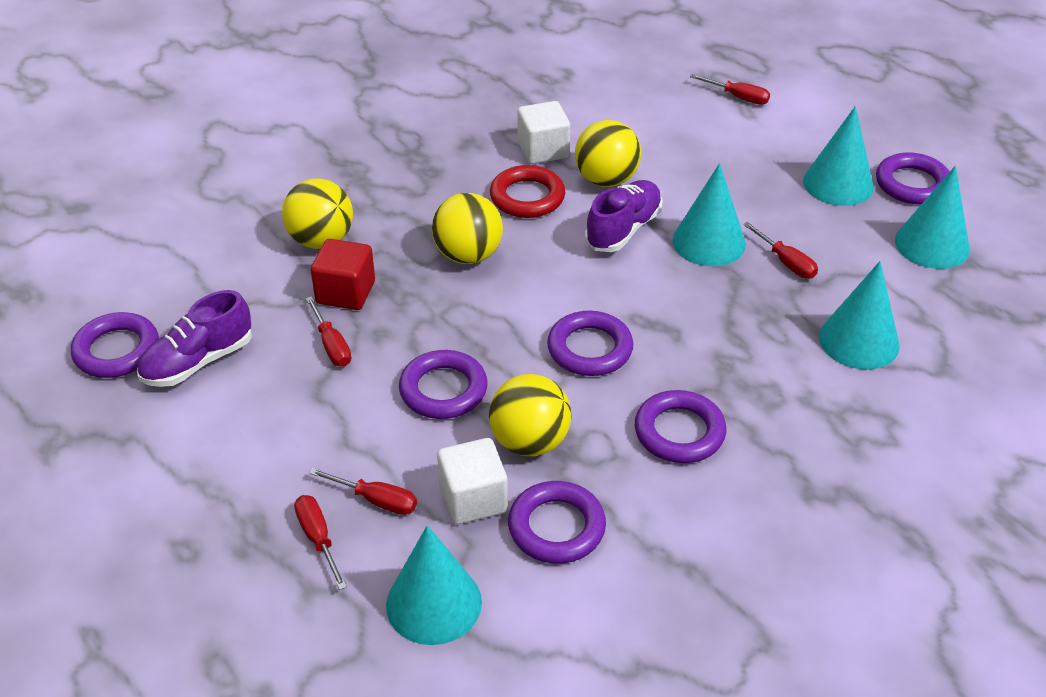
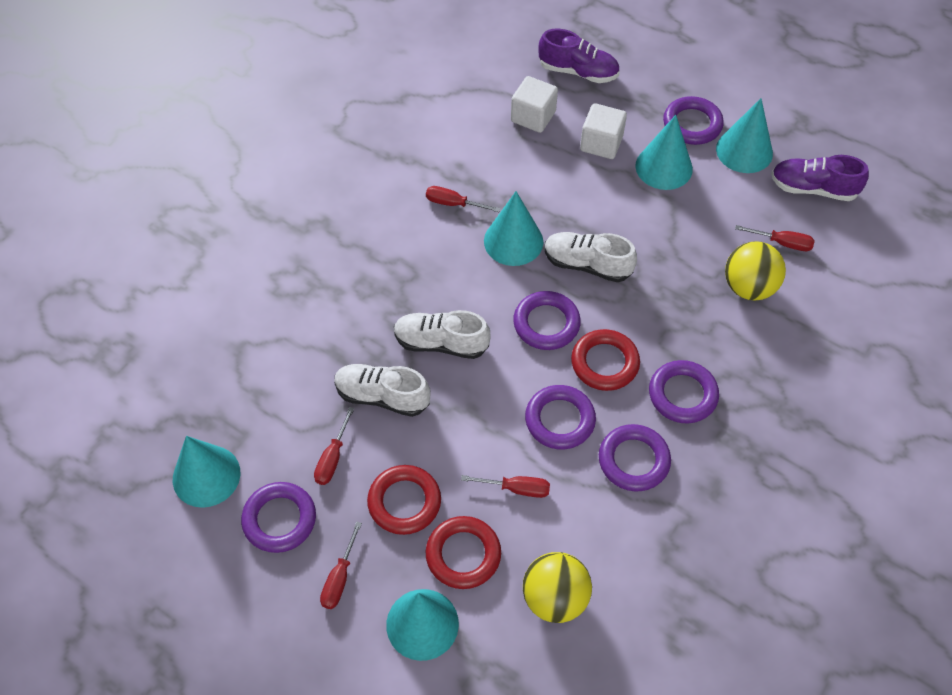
red cube: [311,239,375,310] = 1 -> none = 0
red ring: [490,165,565,218] = 1 -> [367,465,441,535] [425,516,501,589] [571,329,640,391] = 3
white shoe: none = 0 -> [334,364,431,417] [394,310,491,359] [544,232,637,282] = 3
yellow ball: [282,178,353,249] [432,193,503,264] [489,374,571,456] [575,120,641,187] = 4 -> [523,552,592,623] [725,241,786,301] = 2

